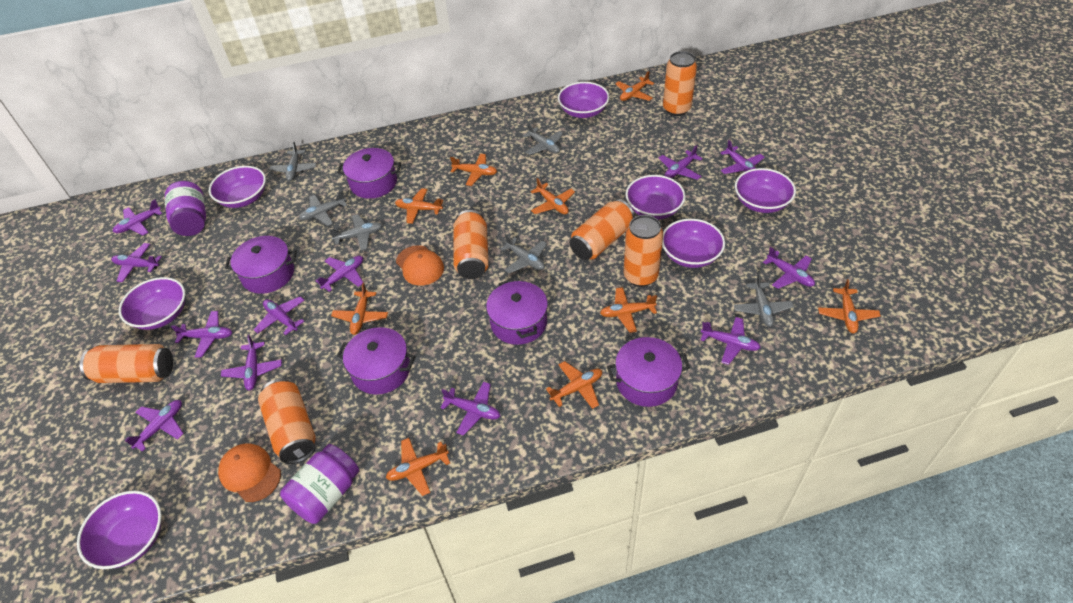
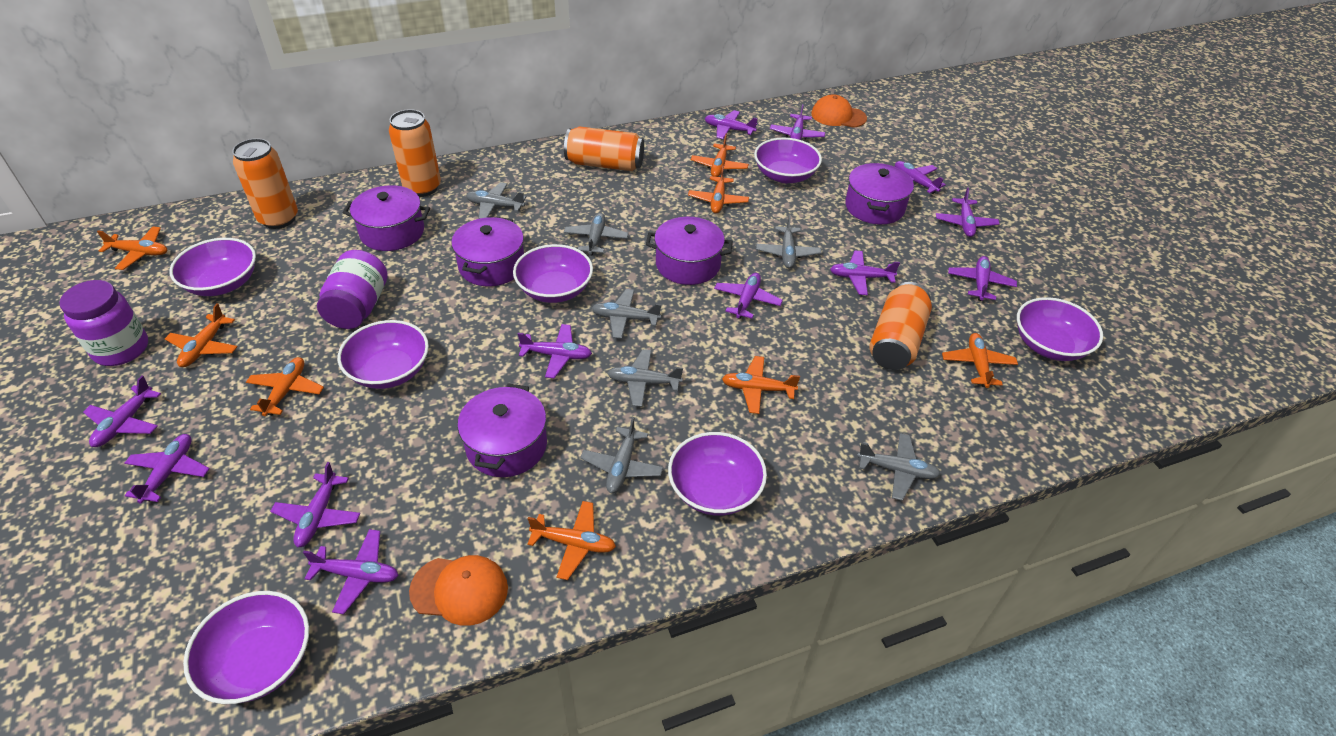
grey plane: [269,142,317,181] [299,190,347,226] [329,214,383,250] [500,234,547,274] [523,123,564,155] [734,274,794,327] = 6 -> [466,182,526,219] [564,213,629,255] [580,417,663,493] [592,289,661,339] [607,349,683,407] [756,215,821,268] [857,433,941,501] = 7
orange can: [80,344,173,383] [258,379,316,464] [453,210,489,279] [570,199,635,260] [624,215,663,287] [663,51,697,116] = 6 -> [232,138,298,229] [389,109,441,197] [564,126,644,171] [869,282,932,370] = 4
orange plane: [331,282,388,335] [386,438,450,496] [395,188,443,224] [450,154,497,186] [530,178,575,214] [546,361,602,409] [600,287,657,333] [615,71,654,101] [818,279,881,333] = 9 -> [97,227,167,270] [165,303,238,367] [246,357,324,416] [527,501,616,580] [688,166,749,214] [691,134,749,177] [722,356,800,414] [942,333,1018,388] = 8

